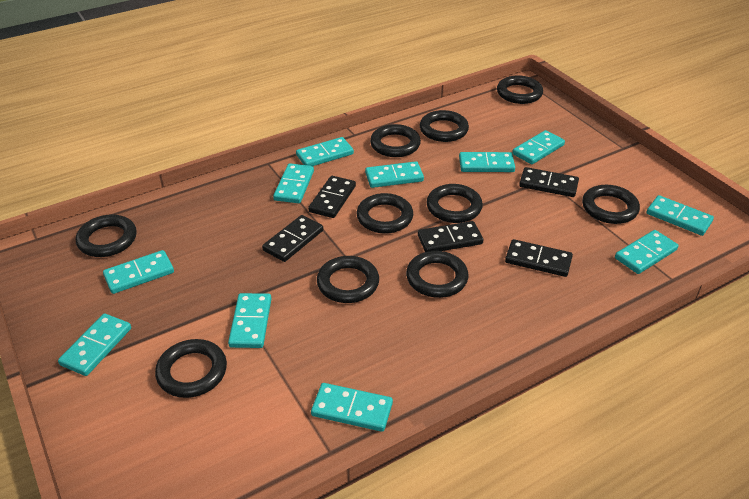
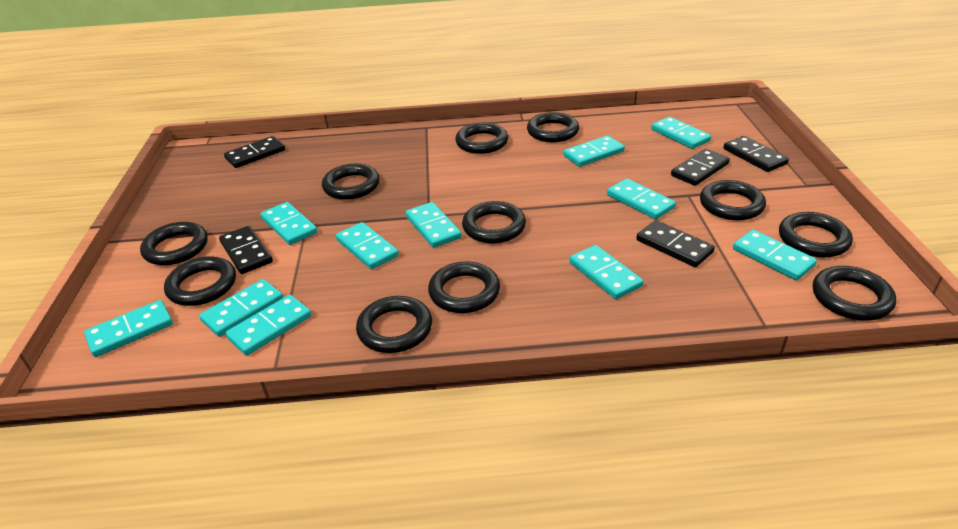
black ring: [76,214,137,257] [155,339,227,398] [317,256,379,303] [357,193,413,234] [370,124,421,157] [406,251,469,298] [420,110,469,142] [426,184,483,223] [497,75,543,104] [582,185,640,224] = 10 -> [140,222,208,265] [164,256,236,306] [322,164,380,200] [356,296,432,353] [428,261,500,313] [455,123,508,154] [462,201,526,243] [527,112,579,142] [700,180,766,220] [779,212,853,258] [813,266,896,320] = 11

